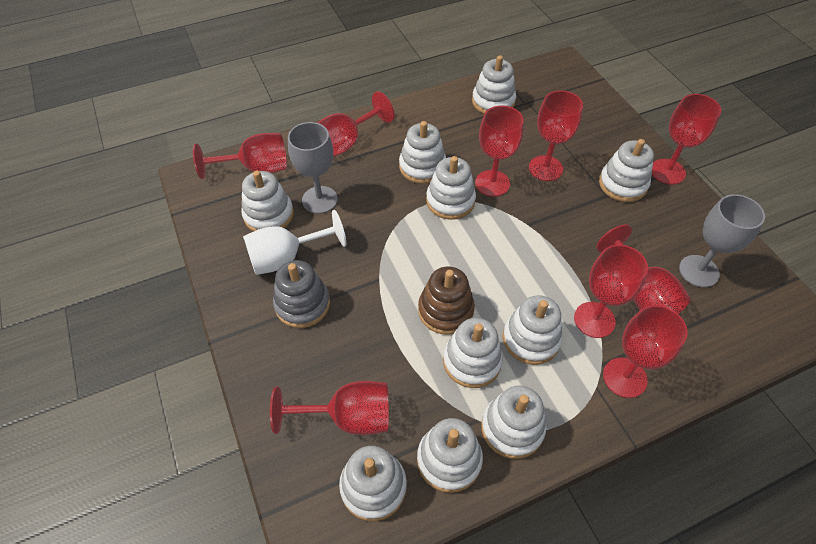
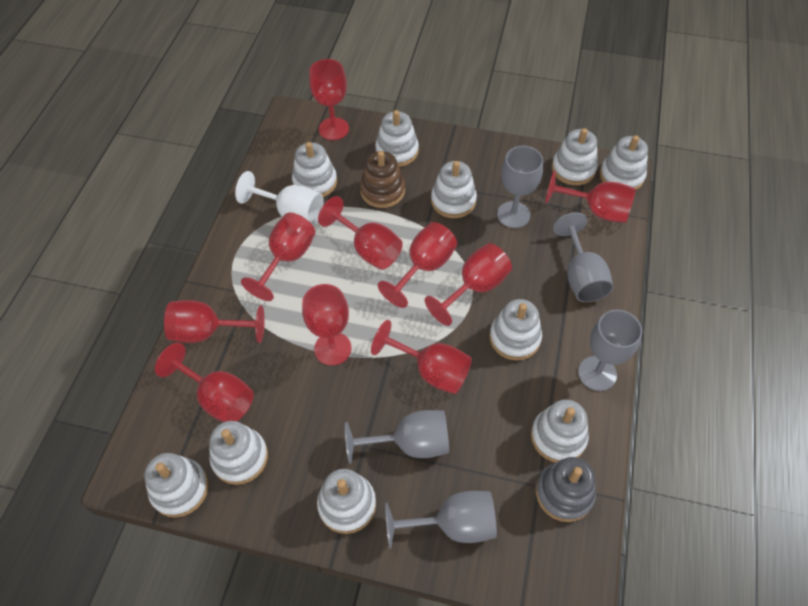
grey goblet: [288,122,338,214] [679,194,765,288] = 2 -> [345,410,449,464] [385,491,497,548] [497,146,543,228] [553,212,613,302] [578,310,642,391] = 5
red goblet: [193,133,287,179] [270,381,389,435] [318,91,394,157] [475,105,524,197] [529,90,583,181] [574,245,648,338] [597,224,691,314] [603,305,688,398] [652,94,721,185] = 9 -> [155,343,254,422] [164,300,265,343] [241,213,315,301] [302,284,351,366] [309,59,349,140] [318,196,403,270] [371,320,472,394] [378,222,457,308] [425,243,512,326] [545,171,636,223] = 10

